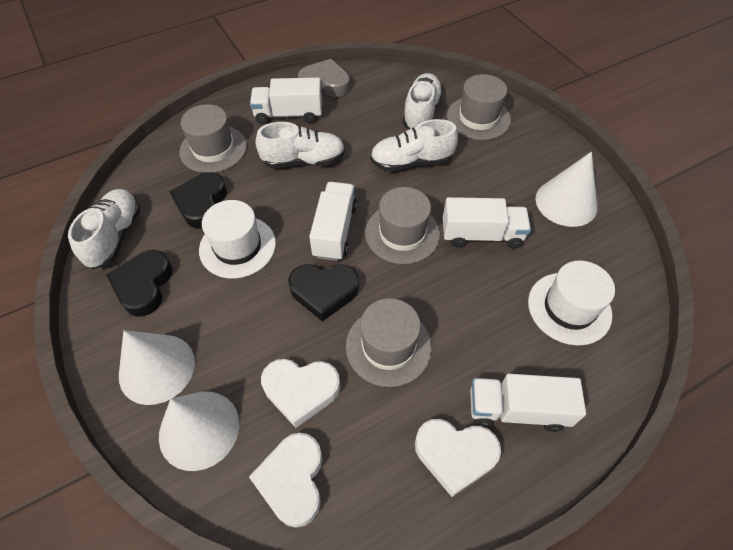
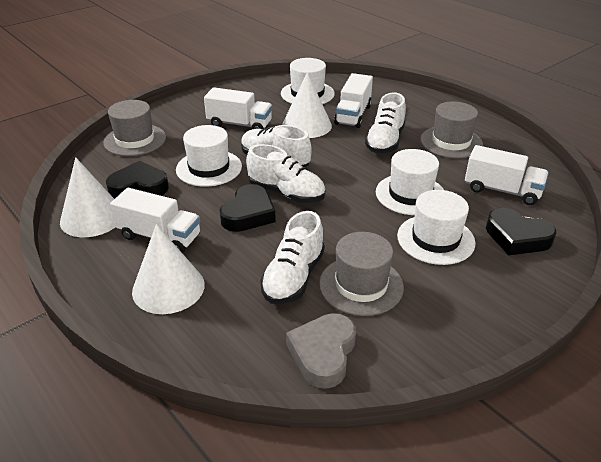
grey hat: [179,104,247,173] [346,298,432,387] [365,187,440,264] [447,74,511,140] = 4 -> [103,100,166,156] [319,232,404,316] [420,101,483,158] = 3
white hat: [199,200,276,279] [528,261,615,346] = 2 -> [176,125,242,187] [281,58,335,104] [376,149,444,215] [397,190,476,265] = 4
white heart: [249,433,322,528] [261,359,340,428] [415,419,501,497] = 3 -> none = 0

